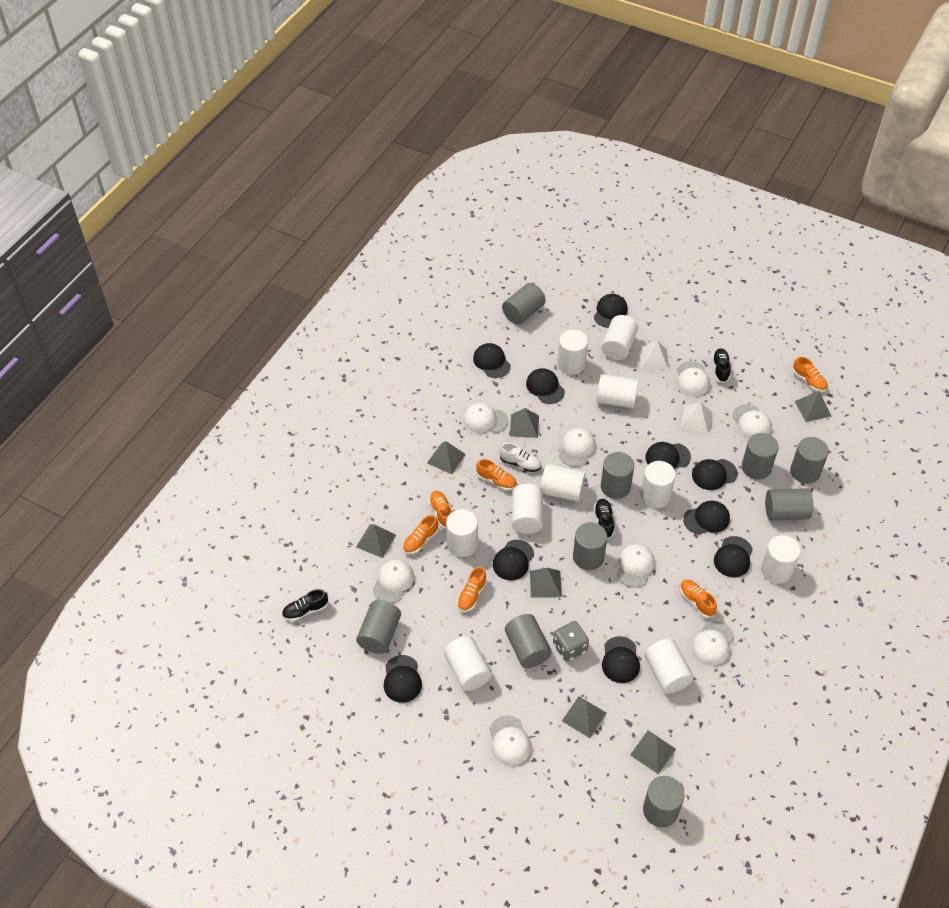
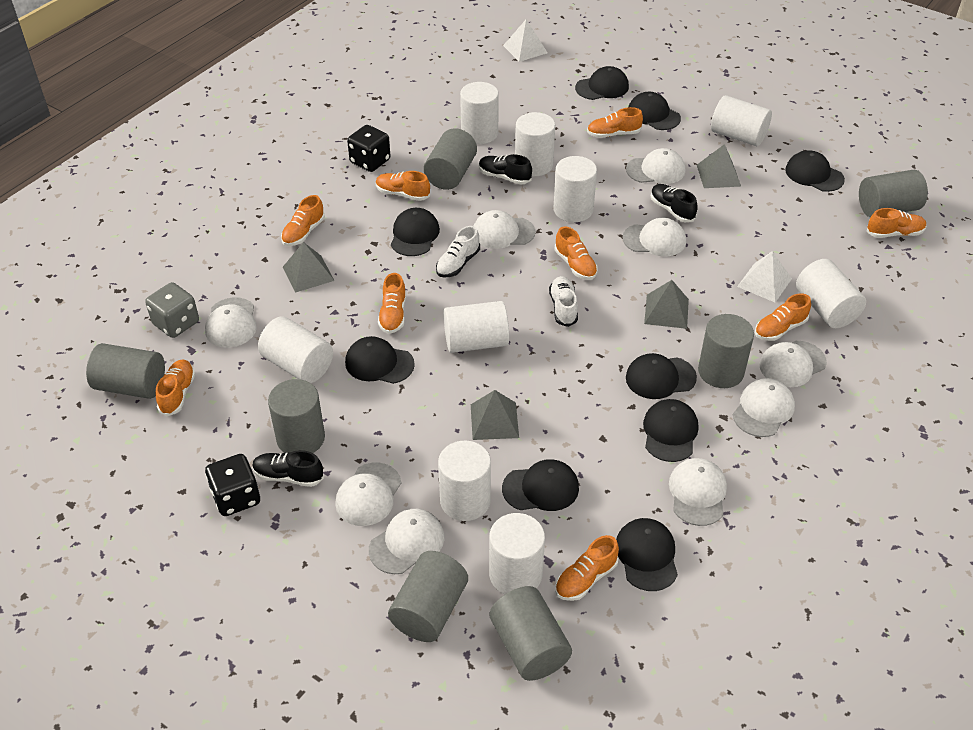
black cap: [384,655,422,703] [473,343,511,378] [493,540,534,580] [526,368,565,404] [594,294,628,328] [602,636,640,683] [645,442,691,469] [683,501,730,535] [692,459,738,490] [714,536,753,577] = 10 -> [345,336,415,384] [391,208,440,256] [502,459,579,511] [575,66,629,100] [616,518,678,591] [626,353,697,399] [629,92,681,130] [643,399,698,462] [785,150,845,192] = 9
black dice: none = 0 -> [205,454,260,516] [347,125,390,172] = 2
grey cylinder: [356,600,401,654] [502,283,546,325] [505,614,552,668] [573,522,607,570] [601,452,634,499] [643,776,685,827] [742,433,779,480] [765,488,813,520] [790,437,829,484] = 9 -> [86,343,165,399] [268,379,325,453] [388,551,468,642] [424,128,477,190] [490,586,572,681] [698,314,754,388] [859,170,928,218] = 7
grey pyramid: [356,524,396,558] [427,441,466,475] [510,408,539,438] [530,568,562,598] [562,696,606,738] [630,730,676,774] [794,391,831,422] = 7 -> [283,242,334,293] [471,390,519,440] [644,280,689,329] [697,144,741,188] = 4
orange shoe: [403,515,439,554] [429,491,453,529] [457,567,487,612] [476,459,517,490] [680,580,717,618] [792,357,828,392] = 6 -> [156,359,195,416] [281,195,325,246] [376,171,430,201] [378,273,406,334] [554,226,598,280] [555,535,619,601] [587,107,643,138] [755,293,811,341] [867,208,927,238] = 9
white cap: [373,560,414,603] [464,403,508,433] [489,715,531,766] [559,428,596,467] [617,544,655,588] [677,361,710,396] [692,621,734,666] [732,404,772,438] = 8 -> [205,297,257,348] [335,463,401,526] [369,509,445,574] [474,210,535,249] [622,218,686,257] [626,148,685,184] [669,458,727,526] [733,378,795,437] [760,341,827,387] = 9
white cylinder: [444,636,492,691] [446,509,478,557] [512,484,543,534] [540,464,586,502] [558,330,588,375] [596,374,638,408] [602,315,638,360] [641,461,676,508] [645,639,694,694] [761,535,801,584] = 10 -> [258,317,333,383] [438,441,491,521] [443,301,509,353] [460,82,499,144] [489,513,545,594] [515,112,555,176] [554,156,597,222] [711,95,772,146] [796,259,866,328] = 9
white shoe: [500,443,541,472] = 1 -> [436,226,480,278] [549,276,578,327] = 2

